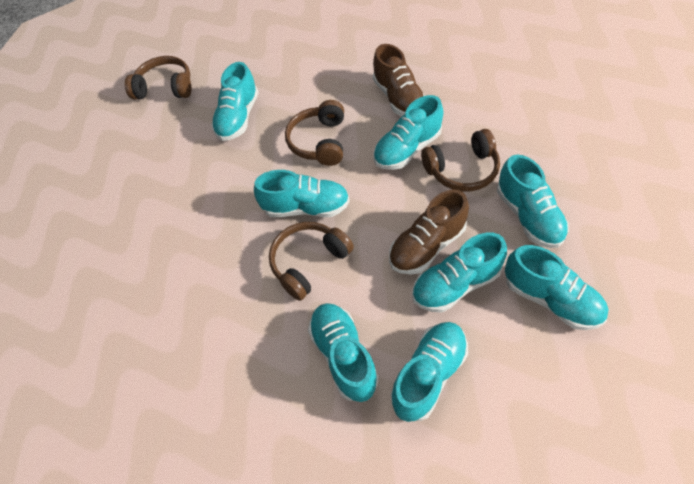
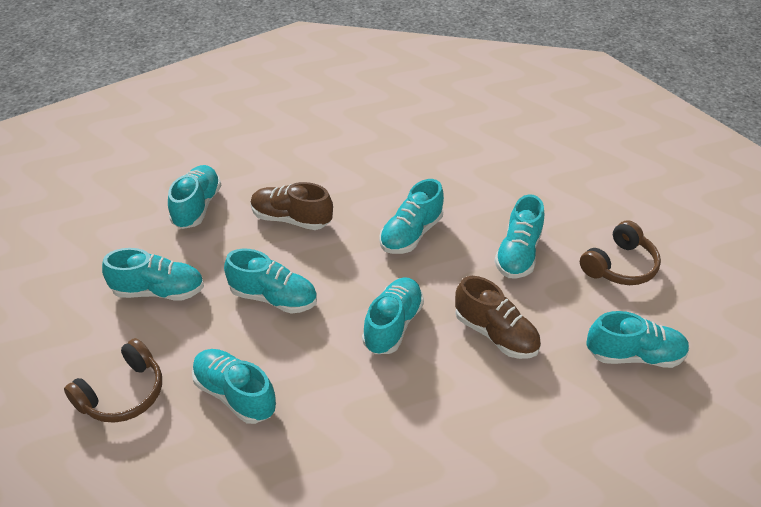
brown headphones: [125,56,191,99] [269,222,354,301] [285,100,344,166] [421,129,500,192] = 4 -> [64,338,162,423] [580,220,661,285] = 2

